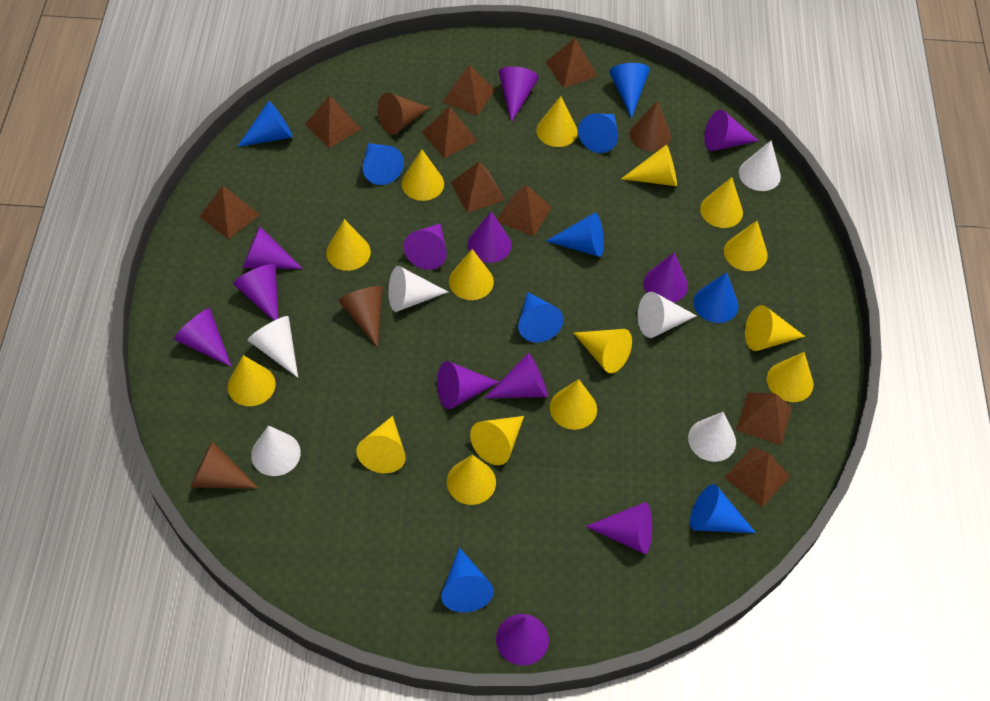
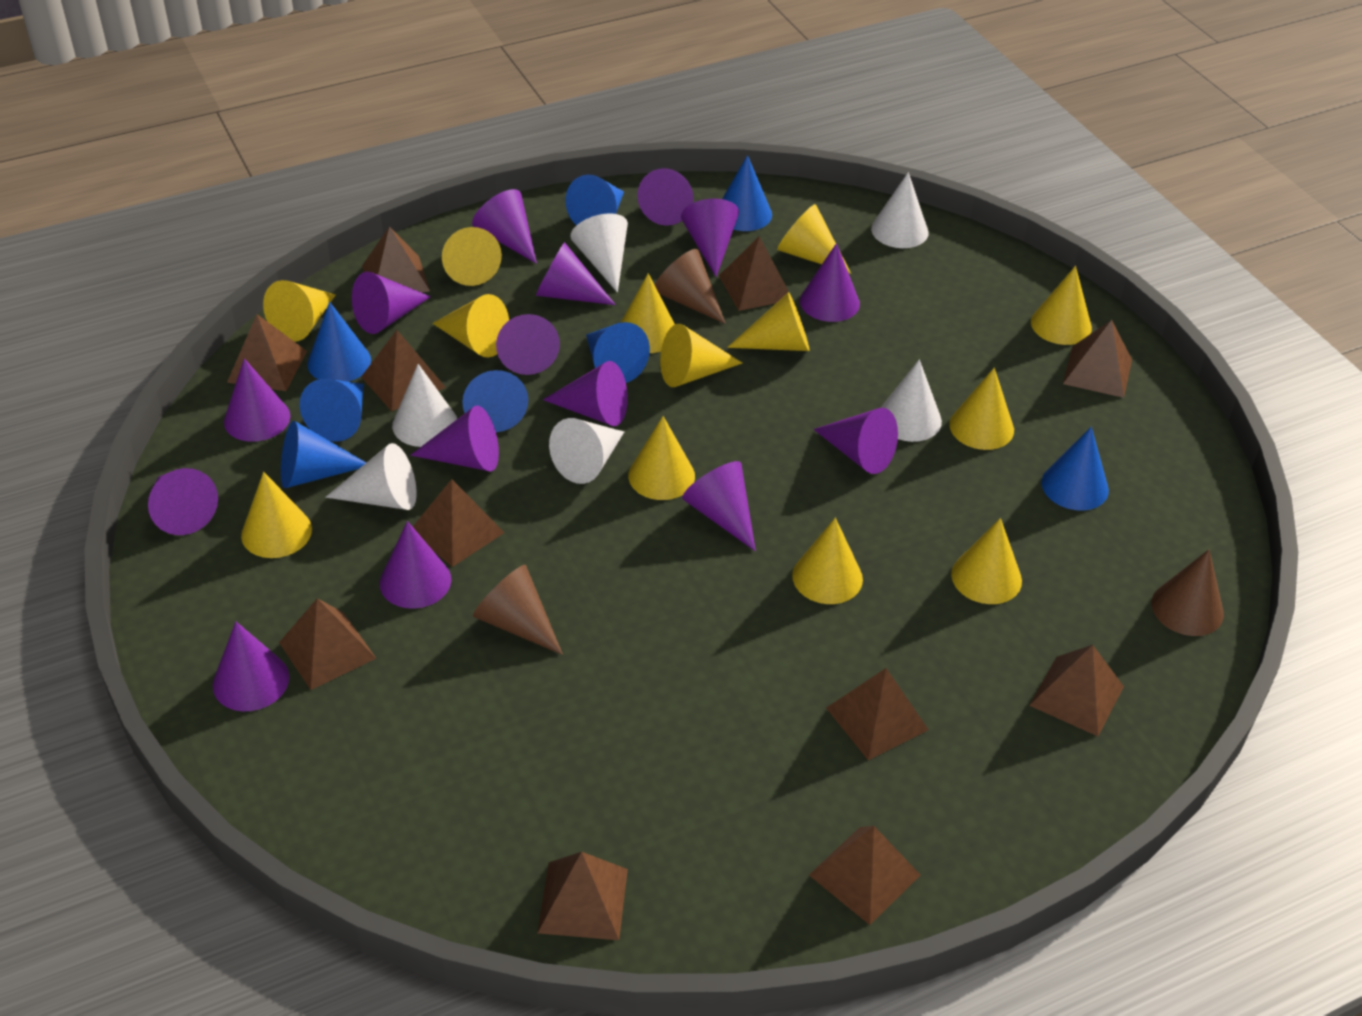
blue cone: [237,101,292,147] [363,143,404,185] [441,547,494,612] [518,292,563,342] [546,213,604,257] [578,113,618,153] [609,63,650,118] [690,484,756,533] [694,272,738,323] = 9 -> [281,421,366,488] [300,379,364,441] [307,302,371,382] [462,370,528,432] [566,175,624,225] [586,322,650,383] [722,155,772,231] [1041,427,1109,510] = 8
brown cone: [191,441,259,489] [339,286,383,348] [377,93,430,135] [630,100,671,151] = 4 -> [473,565,563,655] [655,249,726,324] [1151,549,1224,636] = 3
brown pyramid: [199,186,260,240] [305,95,361,148] [422,106,477,158] [443,64,495,116] [451,162,505,213] [497,184,552,237] [545,38,597,88] [724,447,790,507] [736,393,792,445] = 9 -> [227,314,307,391] [279,598,377,690] [361,330,446,412] [362,226,430,293] [413,479,505,567] [537,852,628,940] [719,236,793,311] [809,826,920,925] [826,668,928,760] [1029,645,1124,736] [1063,320,1132,398] = 11
purple cone: [174,308,232,367] [233,264,278,321] [242,227,303,269] [403,223,447,270] [437,361,499,409] [468,212,512,263] [485,353,548,398] [496,614,549,666] [499,66,539,122] [585,502,652,554] [643,253,688,303] [704,109,759,151] = 12 -> [148,468,218,535] [213,622,290,711] [224,358,290,442] [352,272,431,334] [379,521,451,609] [410,405,499,472] [472,189,537,264] [496,314,560,375] [536,242,616,305] [543,361,628,426] [637,168,694,226] [681,199,739,277] [682,461,756,551] [800,243,860,322] [813,408,898,474] = 15
yellow cone: [228,355,276,406] [326,219,371,271] [356,416,406,473] [402,150,444,201] [447,455,496,505] [449,249,494,300] [470,416,524,465] [536,96,578,147] [550,379,597,430] [574,329,632,373] [621,145,677,186] [700,177,743,228] [724,221,768,271] [745,305,805,351] [767,352,813,402] = 15 -> [241,472,312,558] [263,280,336,342] [432,294,509,357] [442,227,502,286] [621,273,675,353] [628,416,695,500] [660,324,742,387] [727,292,809,351] [777,204,851,274] [792,518,863,604] [949,368,1014,450] [951,518,1022,604] [1031,266,1092,345] = 13

